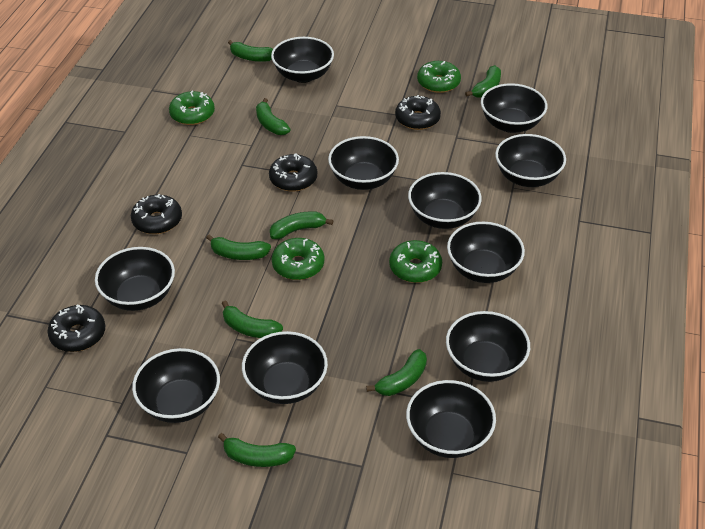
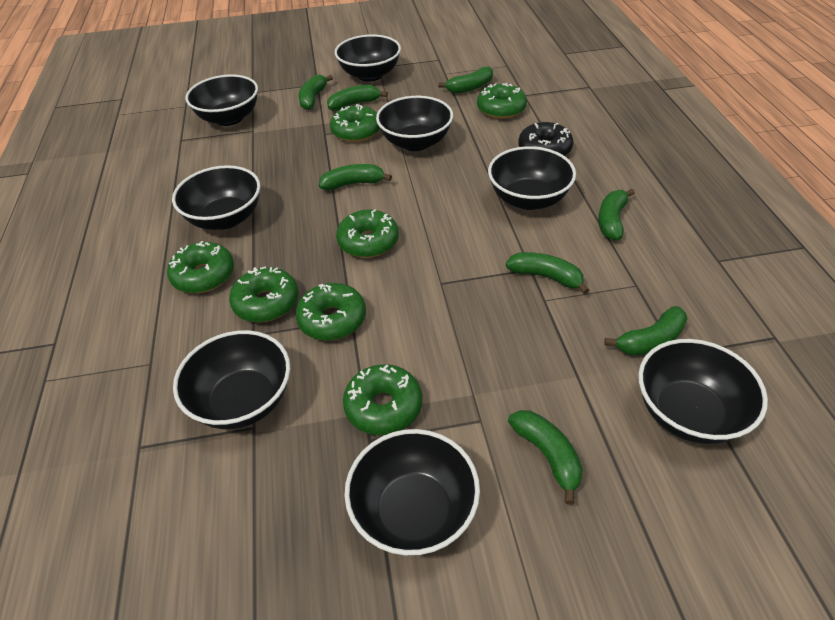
black bowl: [95,247,175,311] [132,348,220,423] [242,331,328,404] [271,37,334,83] [328,136,399,190] [406,380,496,458] [408,172,482,229] [446,311,530,382] [447,222,525,283] [481,83,547,133] [495,134,566,187] = 11 -> [172,165,261,230] [173,330,290,429] [185,74,258,126] [335,35,401,82] [344,429,480,556] [376,96,453,151] [488,146,576,210] [638,339,768,444] = 8
black donut: [48,305,105,352] [131,194,182,234] [269,153,317,192] [395,95,441,130] = 4 -> [518,122,574,156] = 1
green donut: [169,91,215,125] [272,238,324,280] [389,240,442,283] [417,61,461,93] = 4 -> [167,241,234,293] [229,266,299,322] [295,283,366,341] [330,104,380,142] [336,209,399,258] [343,364,422,435] [477,83,527,119] = 7

